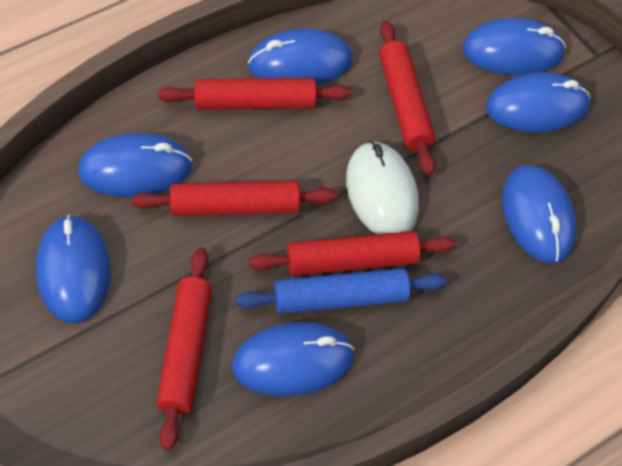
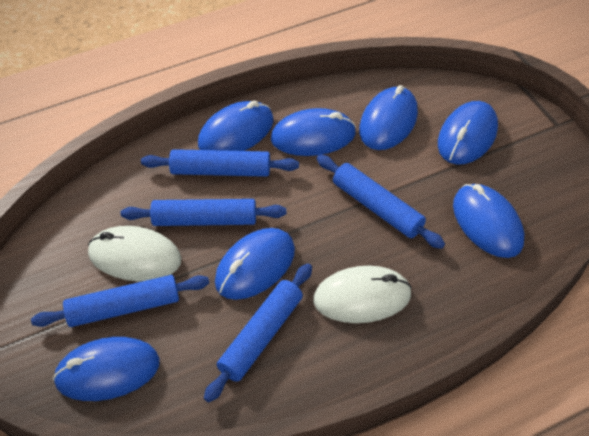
blue rolling pin: [235,268,446,314] = 1 -> [31,275,209,327] [121,199,286,226] [141,149,299,177] [204,263,312,402] [317,155,445,249] = 5
red rolling pin: [132,181,337,216] [156,248,212,450] [158,78,351,110] [249,231,456,276] [379,21,435,176] = 5 -> none = 0
white mouse: [346,141,419,234] = 1 -> [88,226,181,281] [313,266,412,323] = 2

